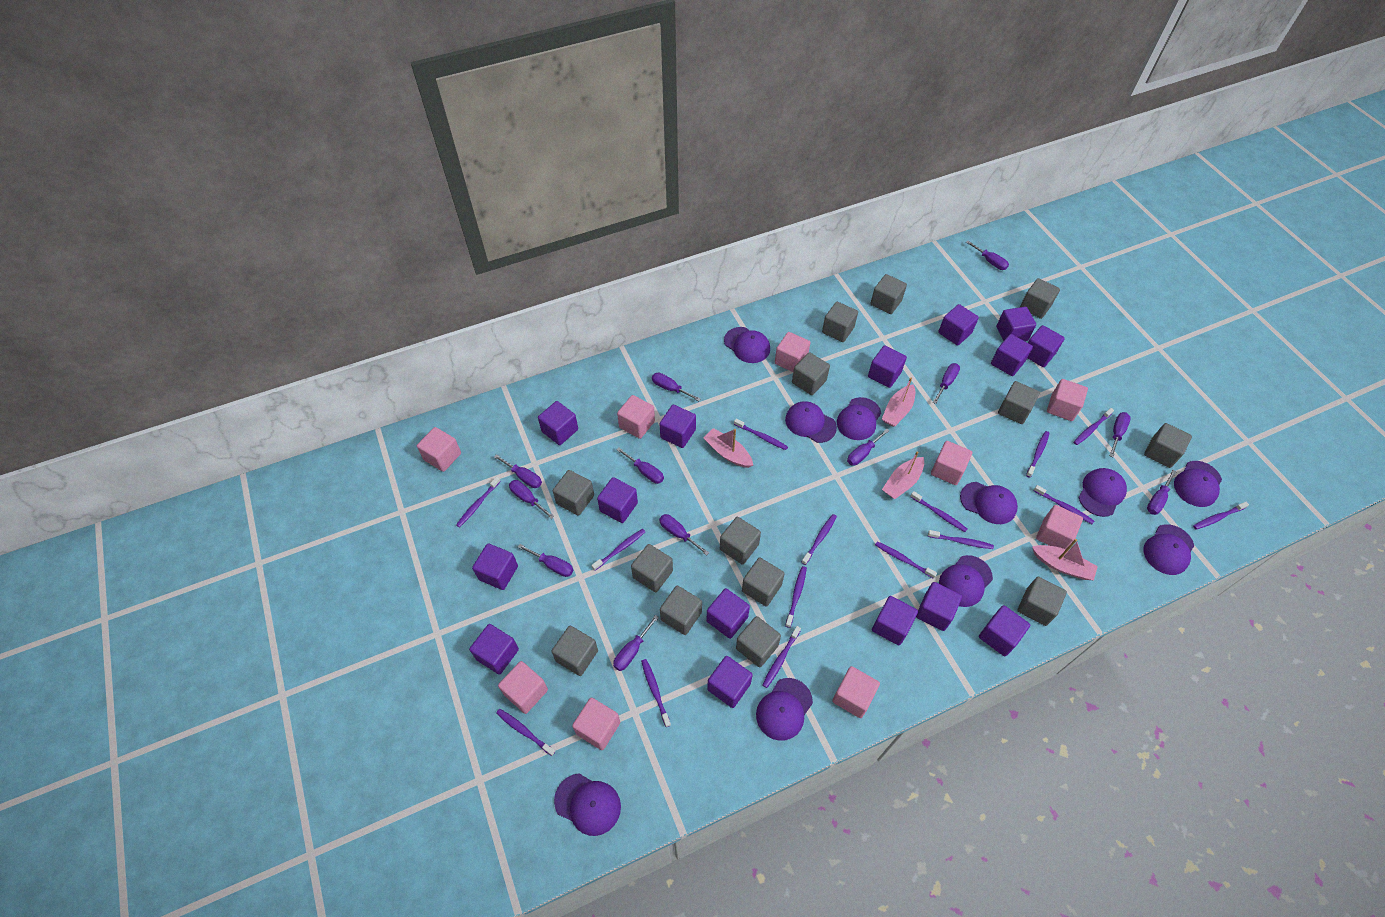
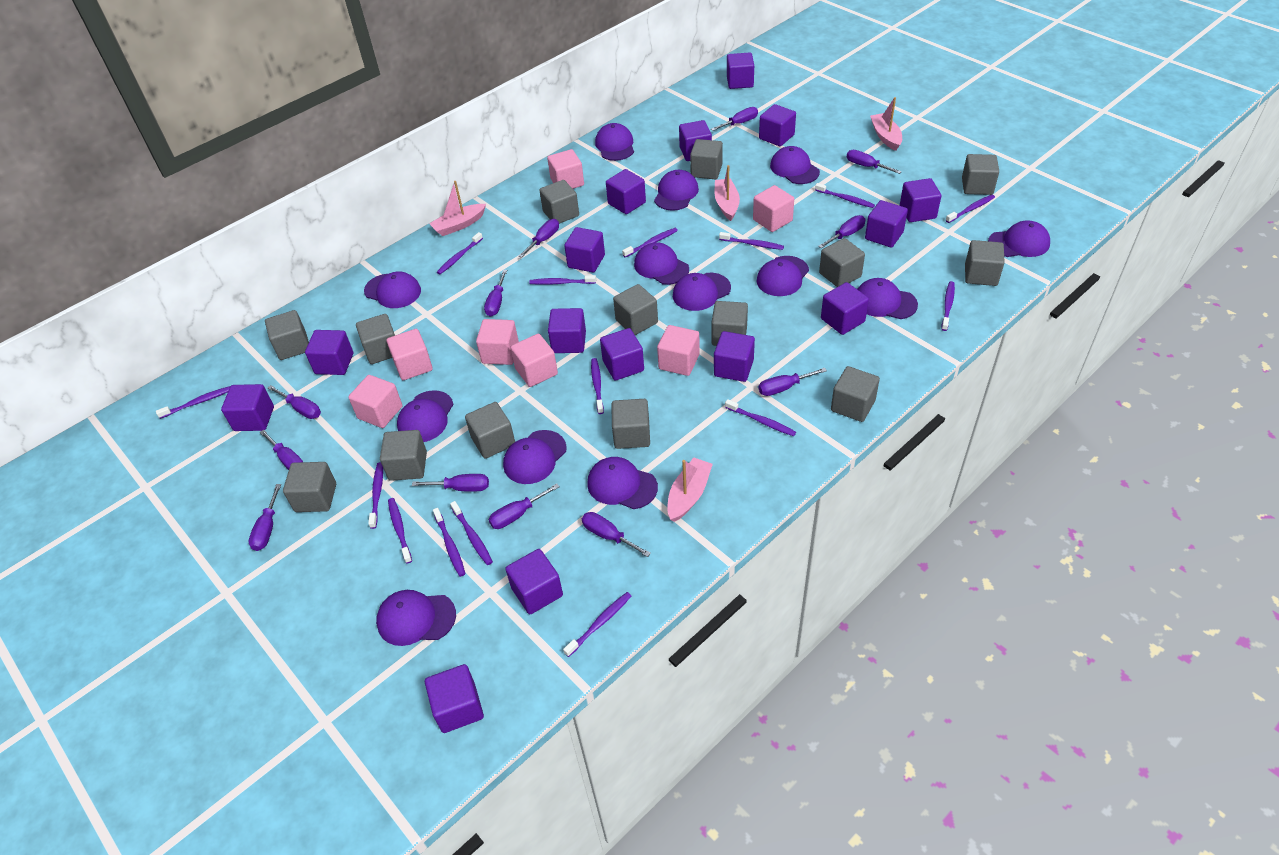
pink cube: [417,427,461,472] [498,661,548,714] [572,698,620,750] [617,395,655,439] [775,332,811,372] [832,666,880,718] [931,441,972,485] [1036,505,1083,549] [1047,379,1088,421] = 9 -> [348,375,403,428] [386,329,433,380] [476,319,519,365] [510,334,558,387] [547,149,584,189] [657,325,700,376] [753,185,794,232] = 7
purple cap: [554,773,621,836] [724,327,770,363] [756,678,813,741] [785,401,837,443] [837,397,881,440] [939,555,993,607] [960,482,1018,524] [1078,468,1127,517] [1144,524,1194,575] [1174,461,1222,507] = 10 -> [364,271,421,308] [376,590,456,646] [397,390,454,442] [503,430,567,484] [587,457,658,509] [595,123,634,161] [634,242,689,285] [654,170,699,211] [673,273,731,311] [757,256,809,296] [770,146,820,184] [857,278,918,319] [988,220,1050,257] = 13

